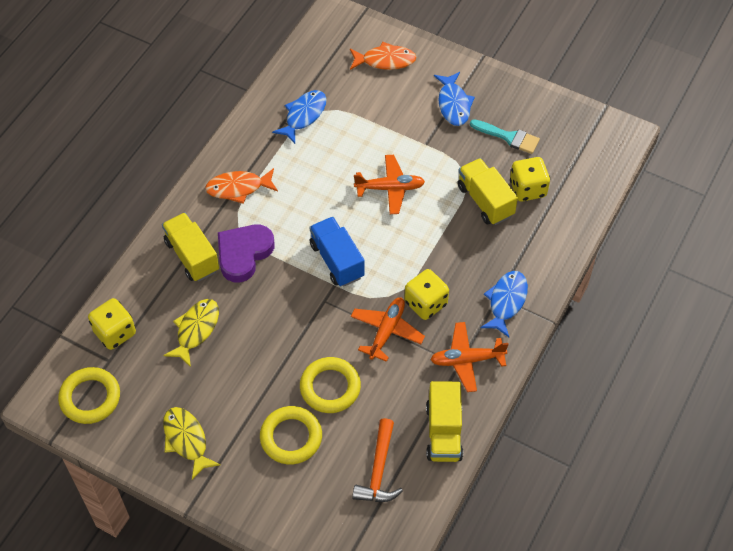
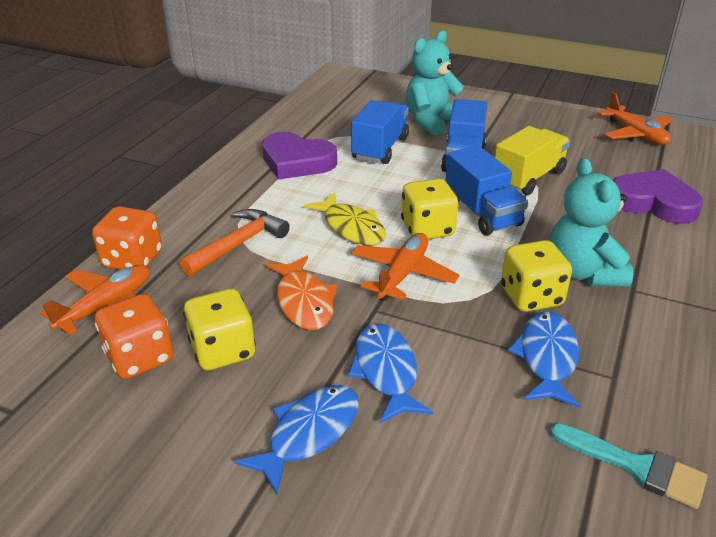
blue truck: [309,217,365,287] = 1 -> [351,100,409,164] [441,99,487,172] [445,145,528,235] = 3
orange dice: none = 0 -> [92,206,162,270] [95,294,173,379] = 2
orange fish: [205,168,278,204] [350,42,416,70] = 2 -> [266,256,337,330] = 1
purple heart: [218,225,275,282] = 1 -> [262,132,337,180] [613,169,704,224] = 2
turquoise teddy bear: none = 0 -> [406,31,464,136] [550,158,633,287] = 2
yellow fish: [163,299,219,367] [163,407,221,480] = 2 -> [304,192,386,245] = 1
yellow ring: [58,367,120,424] [260,406,322,464] [300,357,361,413] = 3 -> none = 0
yellow truck: [162,213,219,281] [426,381,463,462] [457,158,518,225] = 3 -> [495,126,570,195] = 1

